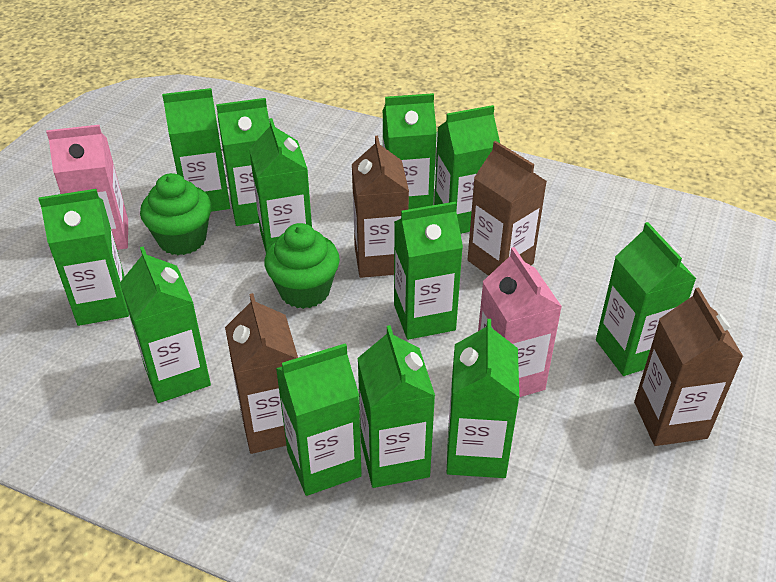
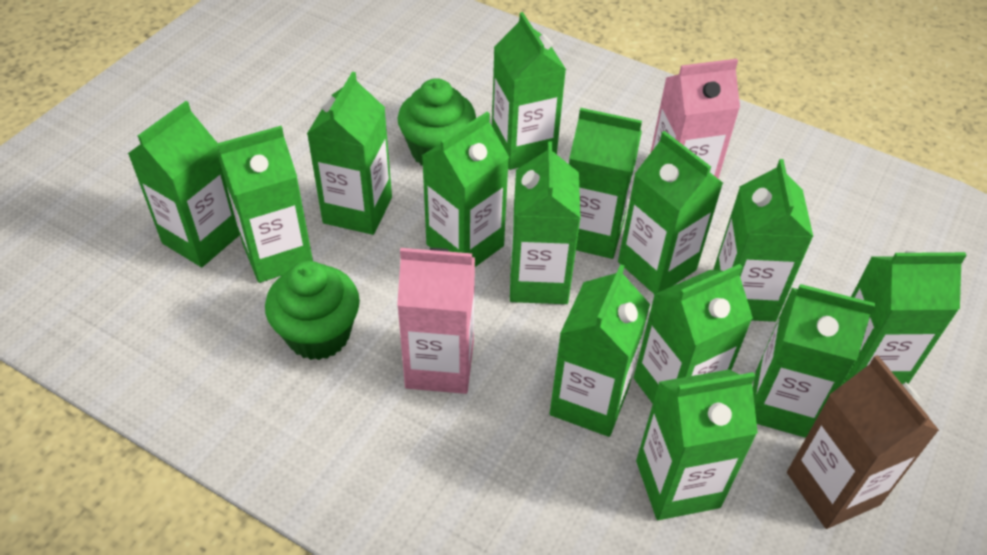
brown carton: [225,293,298,454] [352,136,409,278] [468,141,547,276] [634,288,743,446] = 4 -> [787,355,939,529] = 1
green carton: [38,189,129,326] [120,246,211,403] [162,88,230,212] [216,98,270,226] [249,118,312,252] [276,343,362,496] [357,325,435,488] [382,93,437,209] [394,202,463,340] [434,105,500,234] [447,319,519,478] [596,222,696,376] = 12 -> [128,101,240,267] [217,126,313,283] [307,72,392,235] [422,112,509,267] [492,12,566,170] [510,141,581,304] [550,264,650,437] [569,108,642,259] [618,131,723,294] [633,264,753,404] [636,370,758,520] [713,159,813,322] [753,284,875,438] [843,250,967,385] = 14

